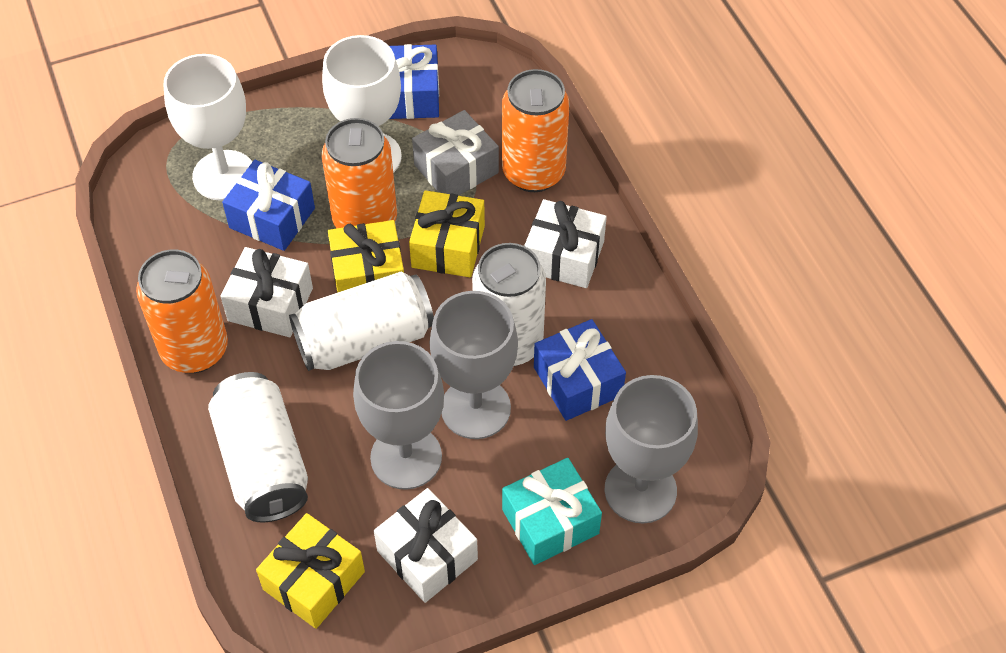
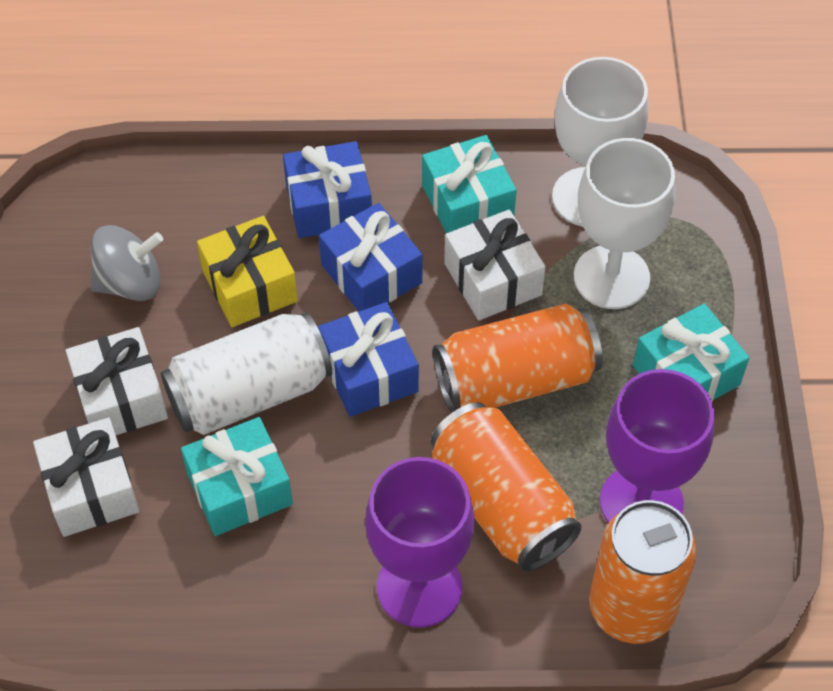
grey gift: [412,110,499,196] = 1 -> none = 0
grey goblet: [353,341,444,490] [430,291,518,439] [605,375,698,523] = 3 -> none = 0
grey spinning top: none = 0 -> [90,225,163,301] = 1
purple goblet: none = 0 -> [365,457,475,628] [600,369,714,523] = 2
turquoise gift: [502,458,602,565] = 1 -> [181,417,293,536] [422,135,517,233] [633,304,749,401] = 3
white can: [208,372,308,522] [289,272,434,371] [472,243,546,366] = 3 -> [161,312,332,435] = 1
yellow gift: [256,513,365,629] [328,220,404,293] [409,190,485,277] = 3 -> [197,216,298,327] = 1

